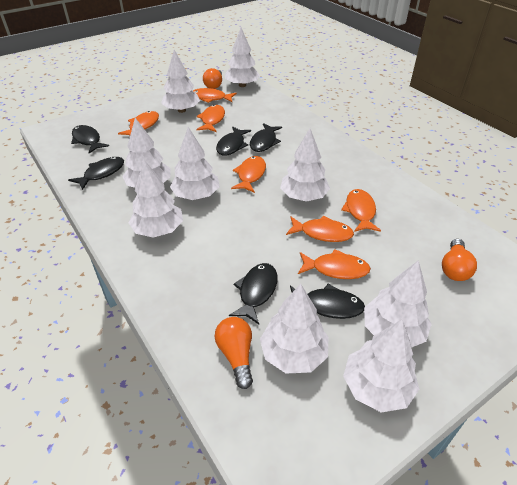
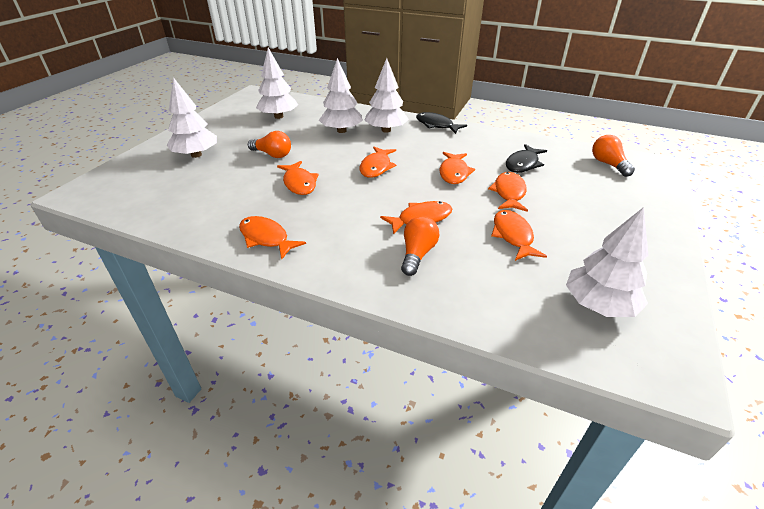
black fish: [68,157,124,190] [71,125,109,153] [216,126,251,156] [229,263,278,324] [250,123,282,152] [290,284,365,319] = 6 -> [416,112,467,134] [506,144,547,173] = 2
white tree: [122,118,170,188] [129,160,183,238] [161,50,200,113] [170,127,220,200] [225,28,260,87] [260,284,328,374] [280,129,330,202] [343,319,419,412] [364,260,432,348] = 9 -> [167,77,217,158] [256,48,298,119] [319,58,363,133] [364,58,409,133] [566,207,648,317] = 5

